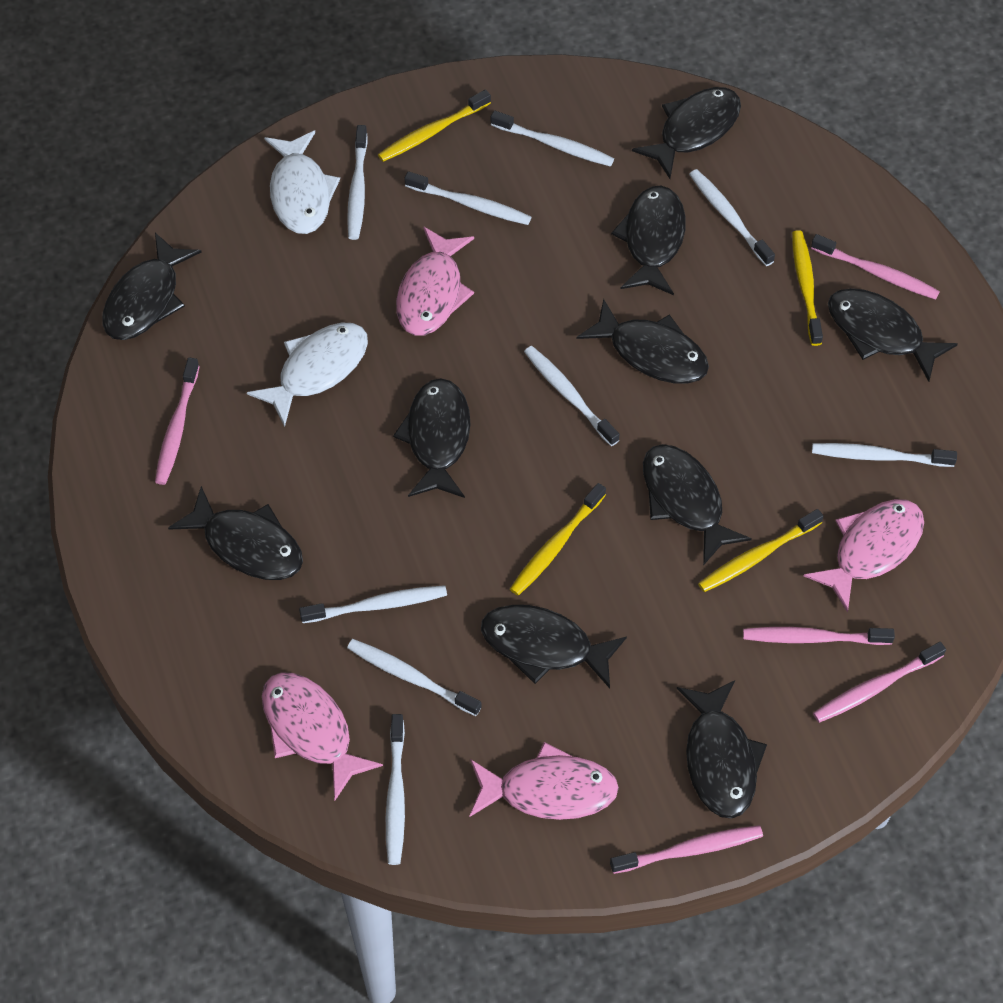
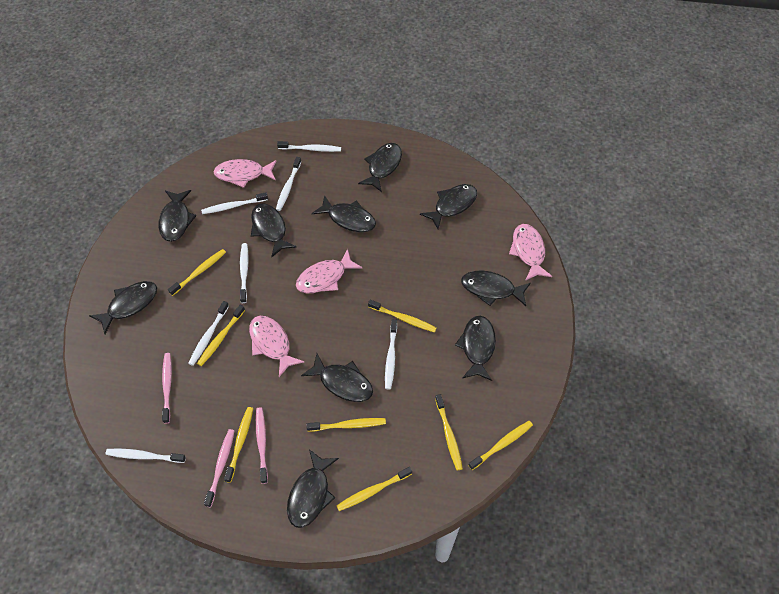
pink toothbrush: [155,357,200,485] [610,825,763,874] [743,627,895,645] [811,234,940,300] [813,642,946,723] = 5 -> [162,353,172,424] [204,429,235,507] [256,407,268,484] = 3
white fish: [247,323,368,427] [264,130,340,234] = 2 -> none = 0
white toothbrush: [299,585,447,623] [347,125,368,240] [347,639,482,716] [386,714,405,865] [404,171,531,225] [491,110,614,167] [524,346,620,446] [689,169,775,266] [812,443,957,467] = 9 -> [106,449,186,463] [188,301,229,366] [201,192,268,214] [240,243,249,303] [276,157,301,211] [277,141,341,152] [385,319,397,390] = 7
yellow toothbrush: [378,90,491,162] [510,483,606,595] [698,509,823,592] [792,230,823,346] = 4 -> [168,249,226,296] [197,305,245,366] [224,407,253,483] [306,418,386,431] [336,467,412,511] [368,300,437,332] [435,394,463,471] [468,421,533,470] = 8

